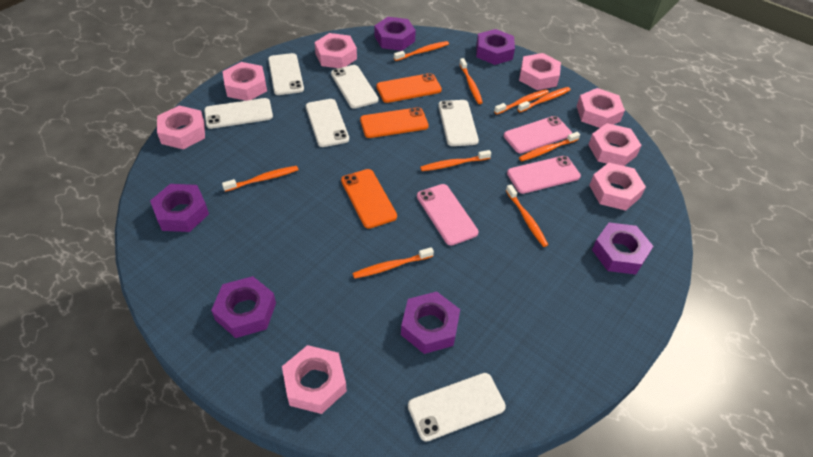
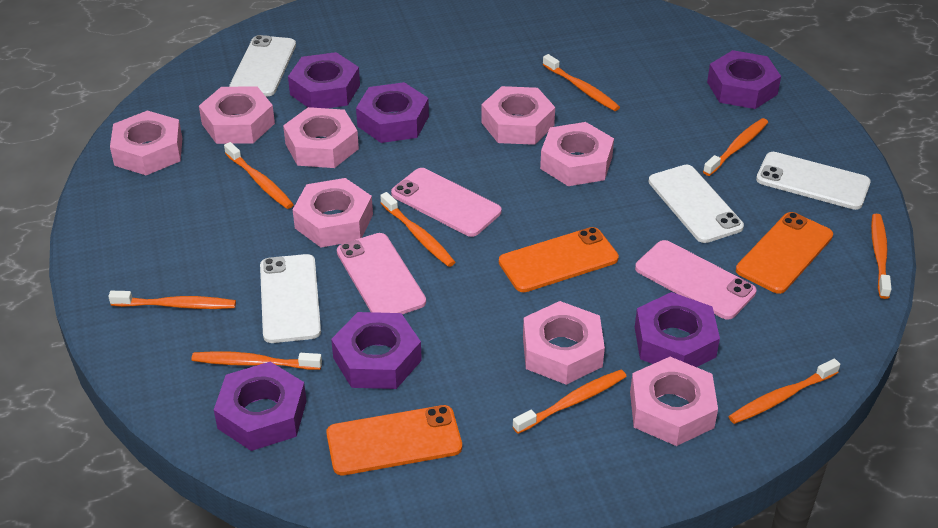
white phone: [204,98,273,129] [268,53,304,95] [306,99,349,147] [331,65,378,109] [408,373,506,442] [438,100,479,146] = 6 -> [229,35,296,96] [260,254,321,343] [649,165,744,243] [756,152,871,210] = 4

